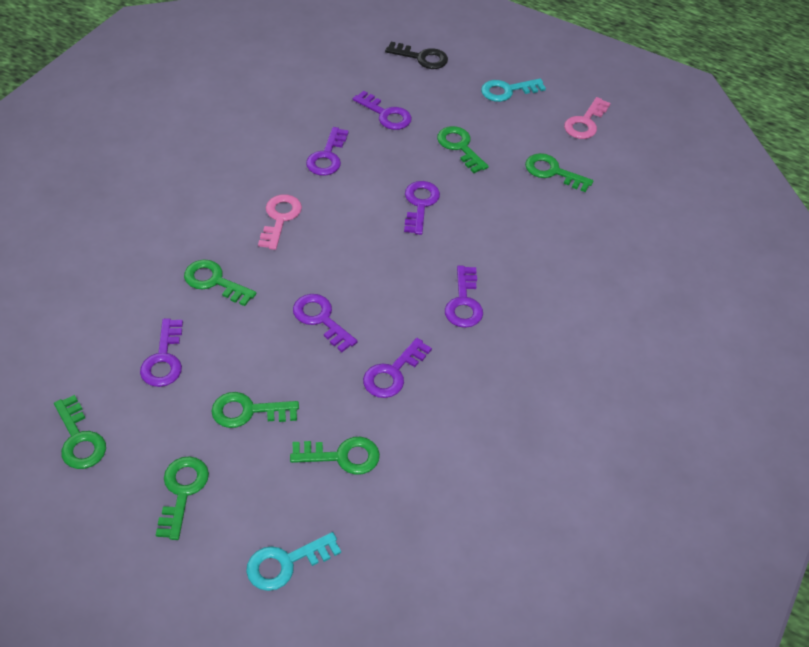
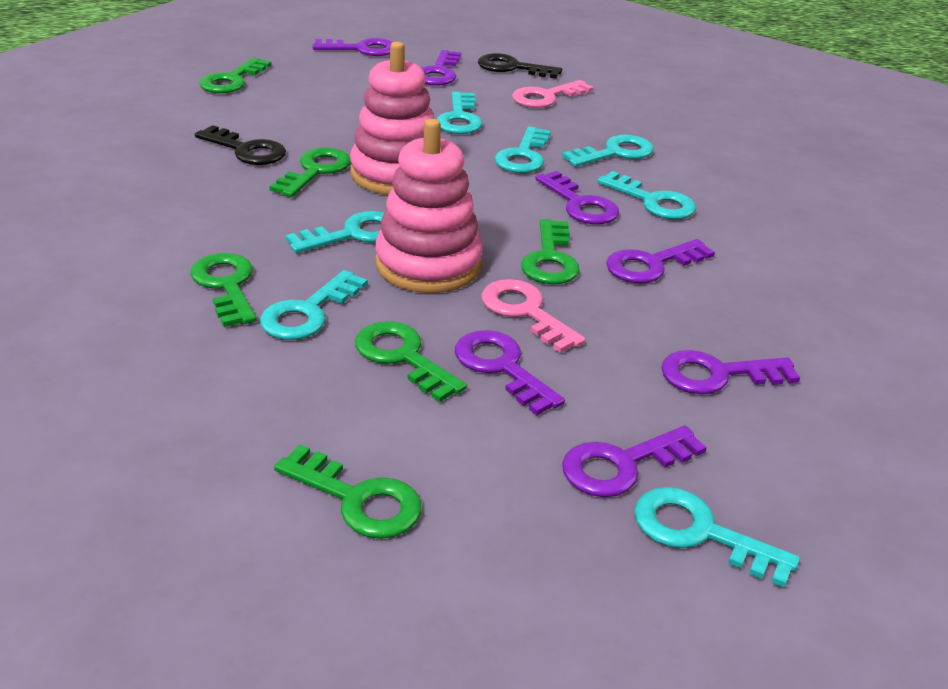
black key: [385,42,448,69] = 1 -> [195,125,286,165] [478,53,562,79] = 2
green key: [54,395,106,469] [156,456,209,540] [184,260,257,306] [211,392,299,428] [290,437,380,475] [437,126,489,173] [525,153,594,192] = 7 -> [190,253,257,327] [199,57,271,93] [269,147,351,197] [274,445,422,539] [355,321,467,402] [521,219,580,284] = 6
pink stacking toy: none = 0 -> [350,41,435,195] [375,119,483,293] = 2
turquoise key: [246,532,341,591] [481,78,546,102] = 2 -> [260,270,368,340] [285,211,384,253] [437,92,483,134] [494,126,551,173] [562,134,654,167] [597,171,696,219] [634,487,800,588] = 7

